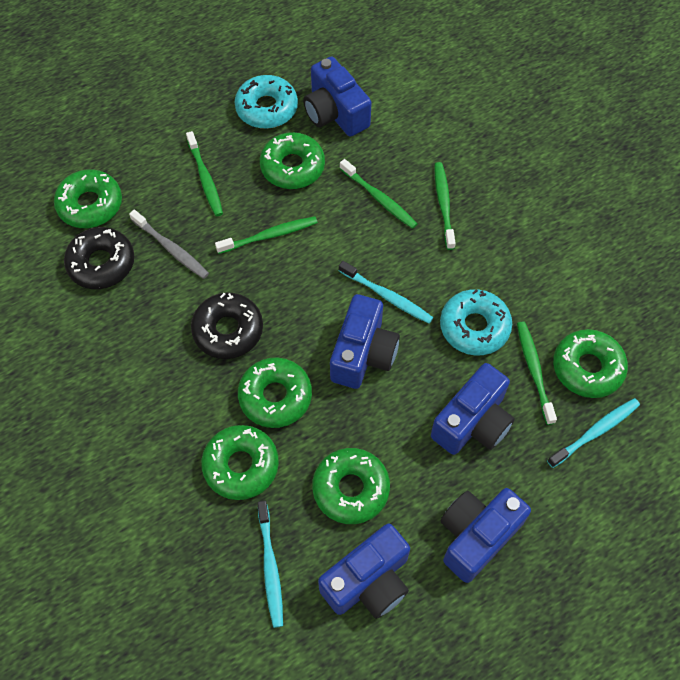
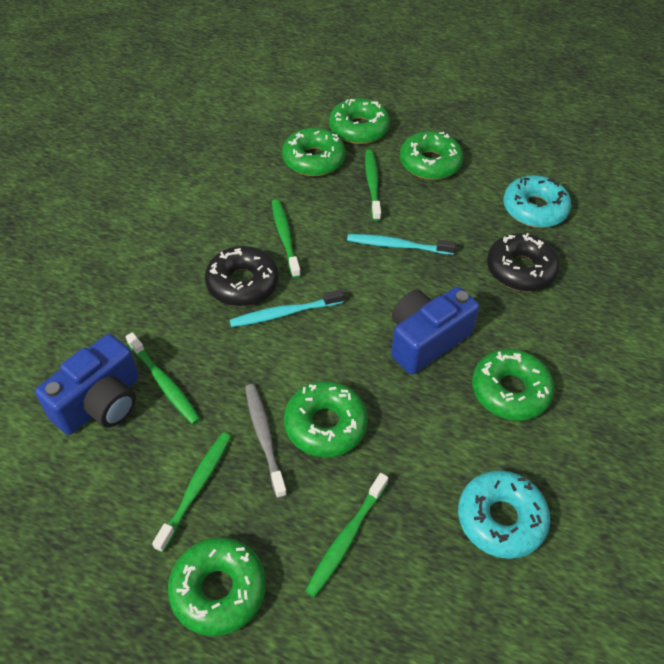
blue camera: [303,56,372,137] [318,524,410,619] [330,294,400,389] [431,363,514,455] [441,488,531,583] = 5 -> [35,334,139,435] [391,287,479,375] = 2
turquoise toothbrush: [257,501,283,628] [339,261,434,324] [547,398,640,468] = 3 -> [229,290,344,327] [347,234,456,255] = 2

